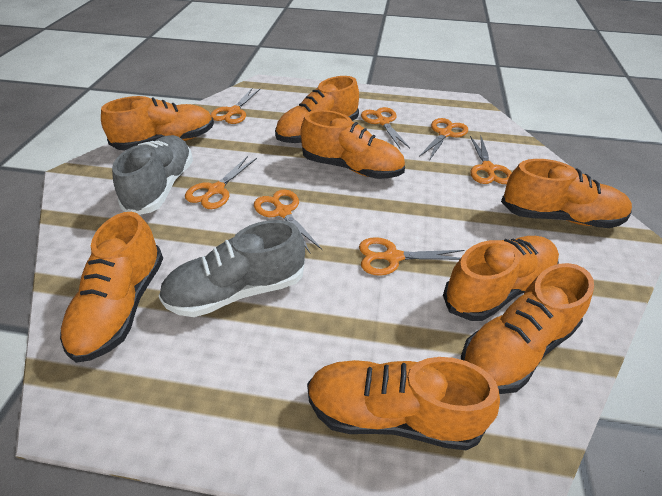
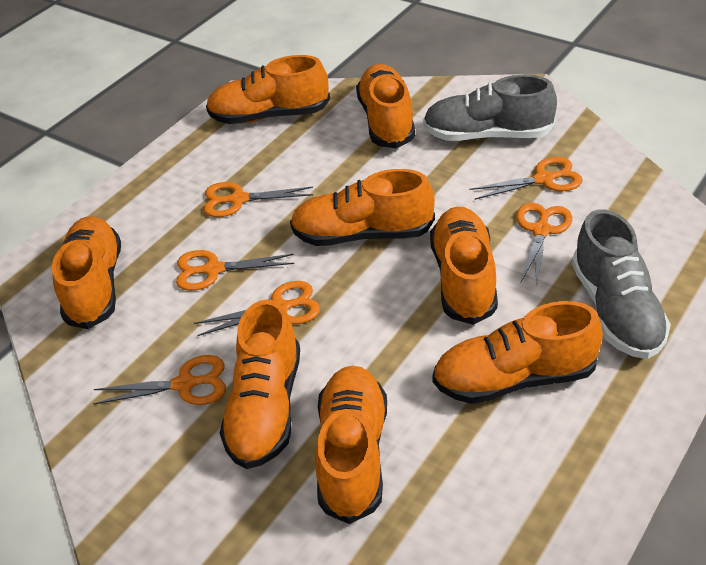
orange scissors: [185,156,257,209] [210,88,260,124] [254,189,323,254] [359,237,464,276] [361,107,410,148] [419,118,468,161] [470,136,512,184] = 7 -> [93,355,226,405] [176,250,294,291] [194,281,320,336] [204,182,313,217] [469,157,583,200] [516,203,572,287] = 6

